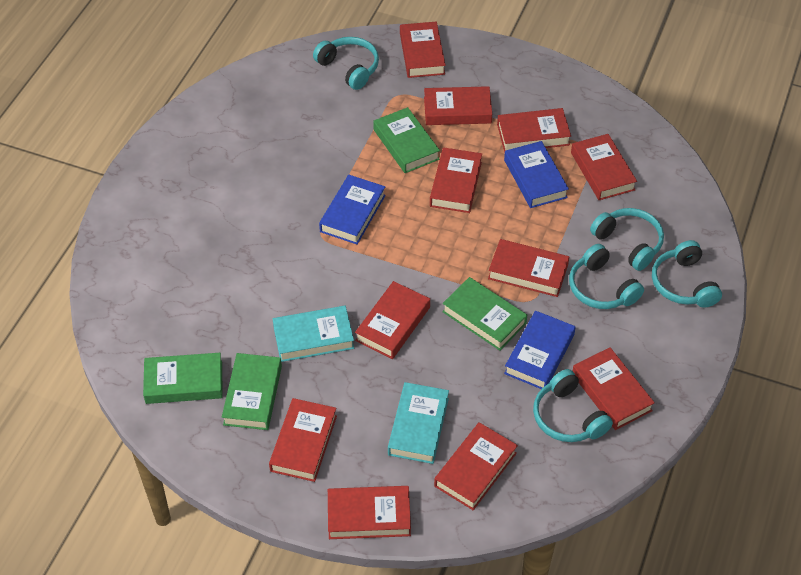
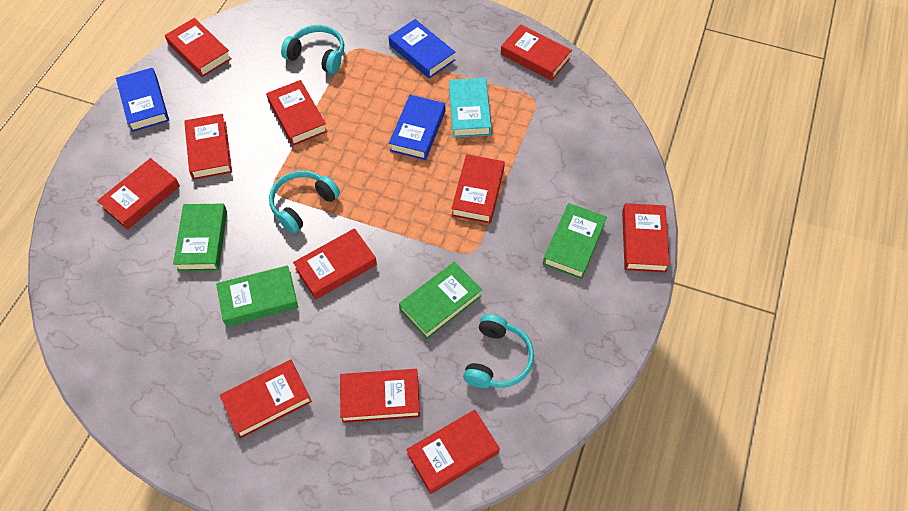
turquoise book: [273,306,354,362] [388,382,449,464] = 2 -> [449,78,491,137] = 1
turquoise headphones: [313,37,379,90] [533,369,613,442] [569,244,644,309] [590,208,664,271] [652,240,722,308] = 5 -> [269,170,340,234] [281,25,344,74] [463,314,534,388] = 3

